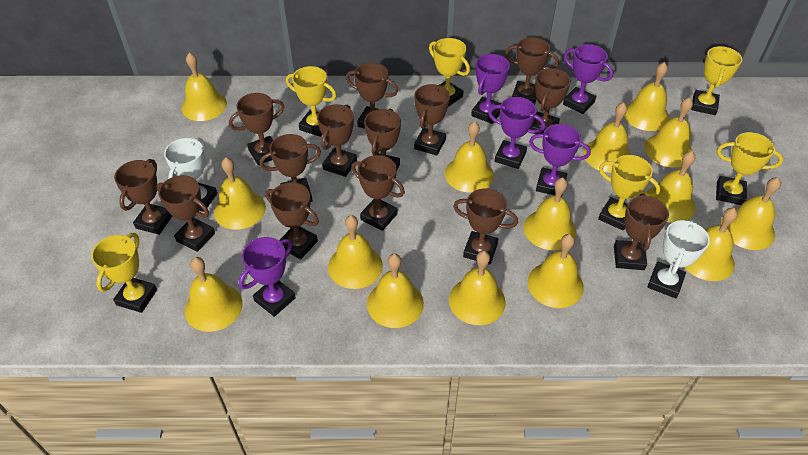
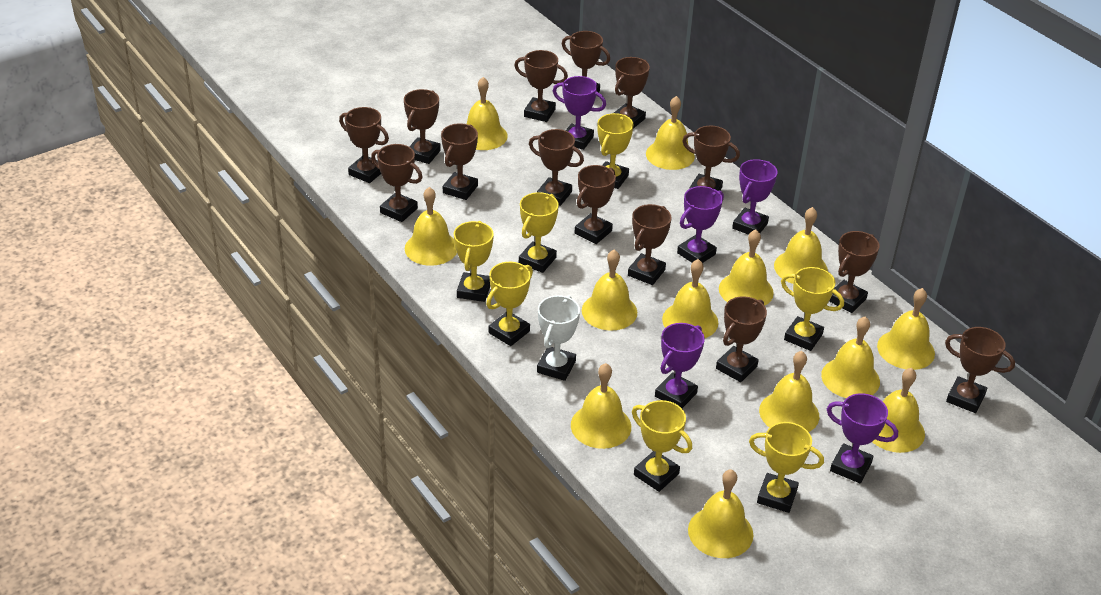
white trophy: [164,137,217,212] [647,220,710,298] = 2 -> [537,295,580,381] = 1
yellow bell: [181,53,227,121] [185,257,242,332] [214,158,266,230] [328,215,383,289] [367,253,424,328] [445,121,494,193] [449,251,506,325] [523,177,576,250] [528,234,584,308] [583,102,631,173] [624,62,670,131] [644,97,693,168] [646,151,696,223] [684,208,738,281] [720,177,781,250] = 15 -> [405,187,457,266] [467,77,508,150] [571,363,631,449] [582,250,637,331] [646,96,695,170] [662,259,718,338] [688,470,753,558] [719,229,774,306] [759,351,819,432] [774,207,828,284] [821,316,880,398] [872,368,925,453] [877,288,935,370] = 13
yellow trophy: [91,233,157,313] [286,66,337,137] [429,38,470,107] [598,155,661,231] [691,46,742,115] [716,132,783,205] = 6 -> [454,221,494,302] [486,262,533,346] [519,192,559,273] [597,113,634,189] [632,400,692,492] [749,422,824,513] [781,267,844,351] = 7

